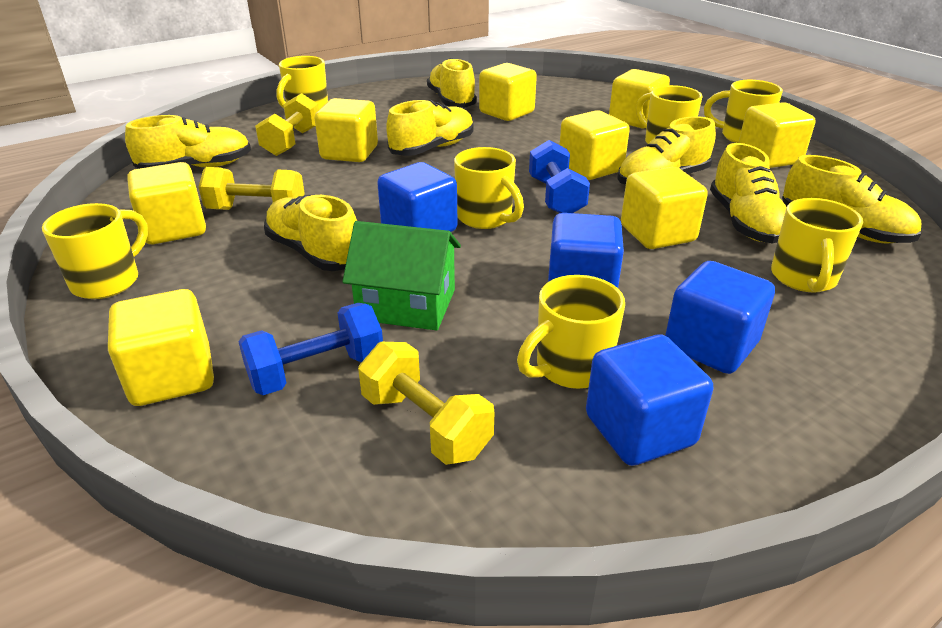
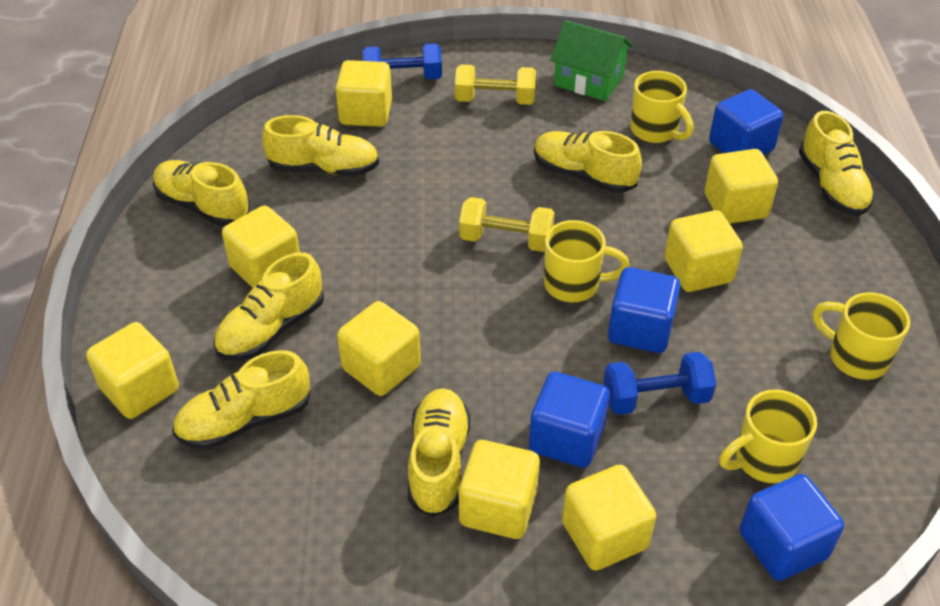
yellow dumbbell: [199,167,305,210] [255,93,319,156] [358,342,494,465] = 3 -> [455,64,536,105] [459,197,555,252] = 2
yellow mug: [42,203,148,299] [277,56,328,109] [454,147,524,229] [517,275,625,389] [636,85,703,144] [704,80,783,143] [771,198,863,292] = 7 -> [544,220,629,302] [630,71,694,143] [719,389,817,483] [813,292,910,380] = 4

